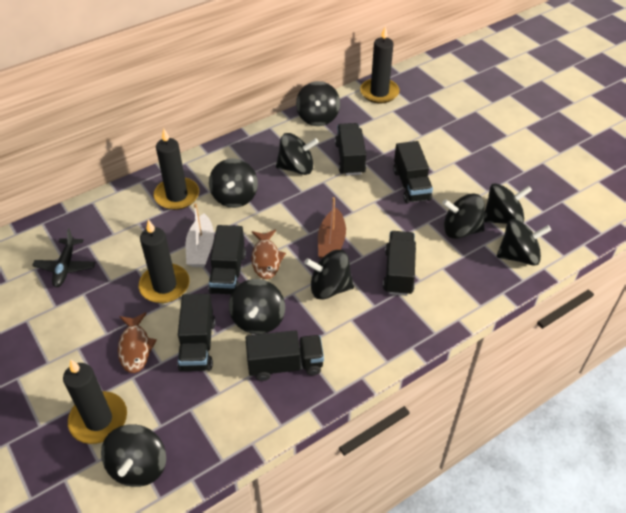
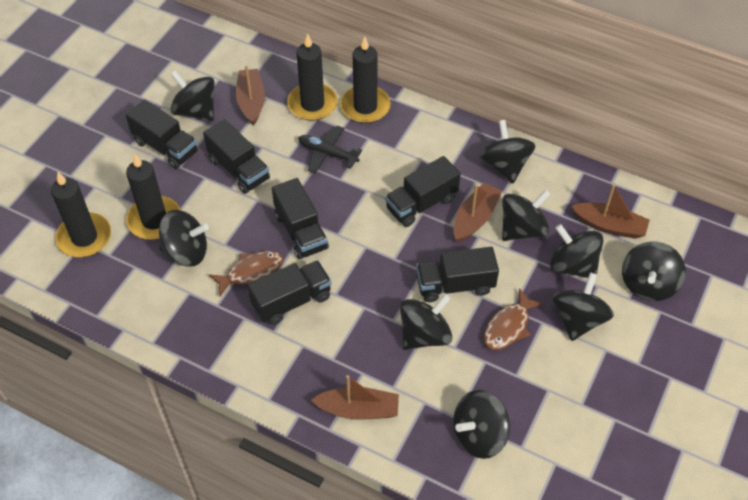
brown boat: [318,197,346,259] = 1 -> [236,65,265,125] [311,375,399,420] [453,182,502,242] [571,184,649,239] = 4
white boat: [186,203,214,267] = 1 -> none = 0

